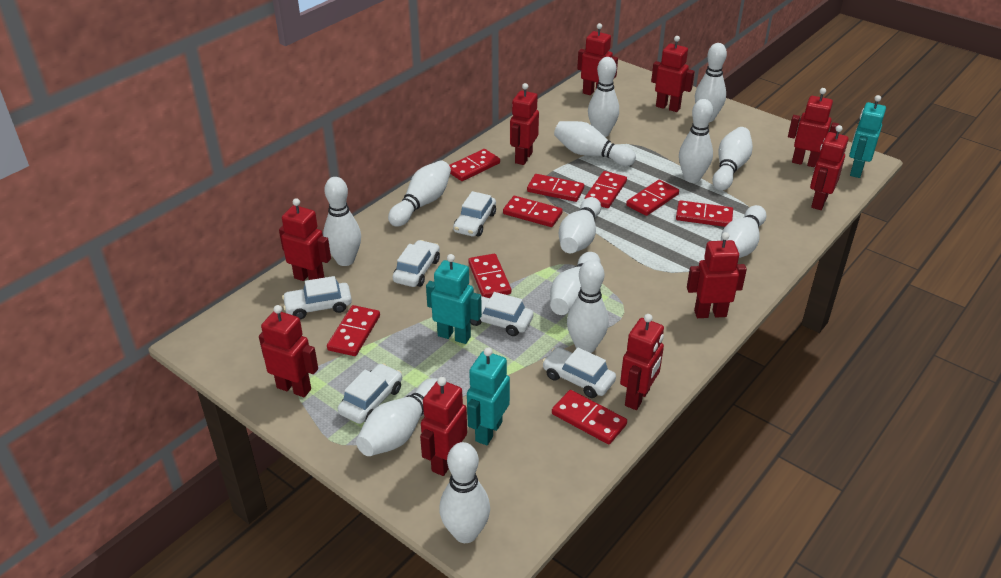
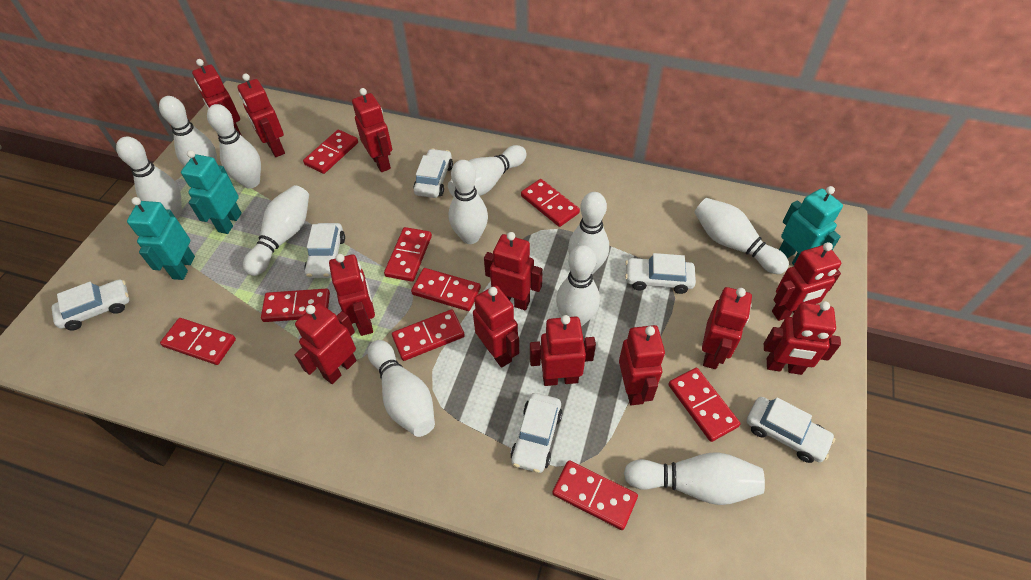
red robot: [259,305,318,397] [279,198,331,281] [420,377,467,476] [510,83,539,165] [577,23,618,95] [620,314,664,410] [651,36,695,112] [687,232,747,318] [788,88,839,168] [810,125,848,210] = 10 -> [192,59,242,136] [237,74,285,157] [295,303,356,384] [329,254,375,336] [352,88,392,172] [473,285,519,368] [484,232,543,310] [530,315,596,386] [619,325,665,405] [702,287,752,369] [764,301,841,375] [772,242,841,321] = 12
white bowling pin: [323,177,361,266] [356,378,438,456] [388,161,451,227] [439,442,490,543] [550,252,601,315] [554,121,636,166] [559,197,601,253] [567,260,609,353] [588,57,619,137] [679,99,713,183] [695,43,727,122] [712,127,753,191] [721,205,766,258] = 13 -> [116,137,182,219] [159,96,217,166] [207,104,261,189] [243,185,309,276] [367,340,435,437] [448,145,527,197] [449,160,488,244] [556,245,600,326] [568,192,609,274] [624,452,765,505] [694,198,789,274] = 11

